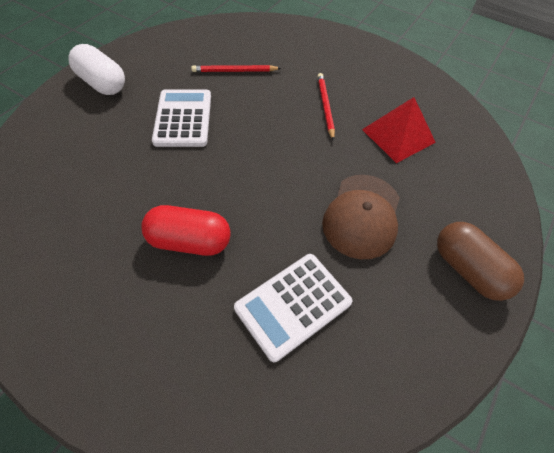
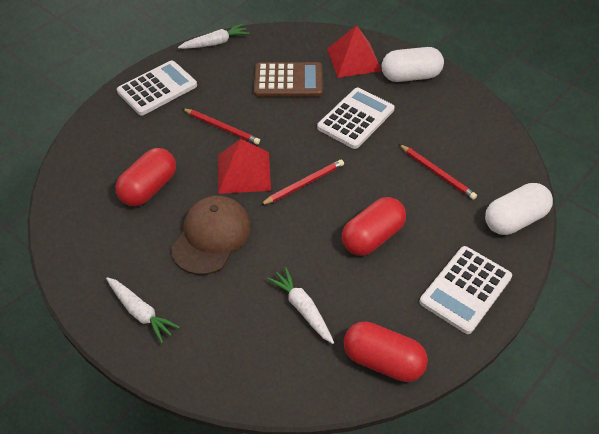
brown calculator: none = 0 -> [254,62,323,97] = 1
brown capsule: [437,222,524,301] = 1 -> none = 0
red capsule: [141,205,231,256] = 1 -> [115,148,176,206] [342,197,406,256] [344,321,428,382] = 3
red pencil: [191,65,281,72] [318,73,335,141] = 2 -> [182,108,260,144] [260,160,344,205] [399,144,477,200] = 3
red pyramid: [362,97,436,163] = 1 -> [218,139,271,194] [327,25,382,78] = 2
white calculator: [152,89,211,147] [234,254,352,362] = 2 -> [117,60,197,116] [317,88,395,149] [420,246,512,334] = 3
white capsule: [68,44,125,95] = 1 -> [382,47,444,82] [485,183,553,235] = 2
white carrot: none = 0 -> [106,277,180,343] [178,24,249,49] [267,267,334,344] = 3

